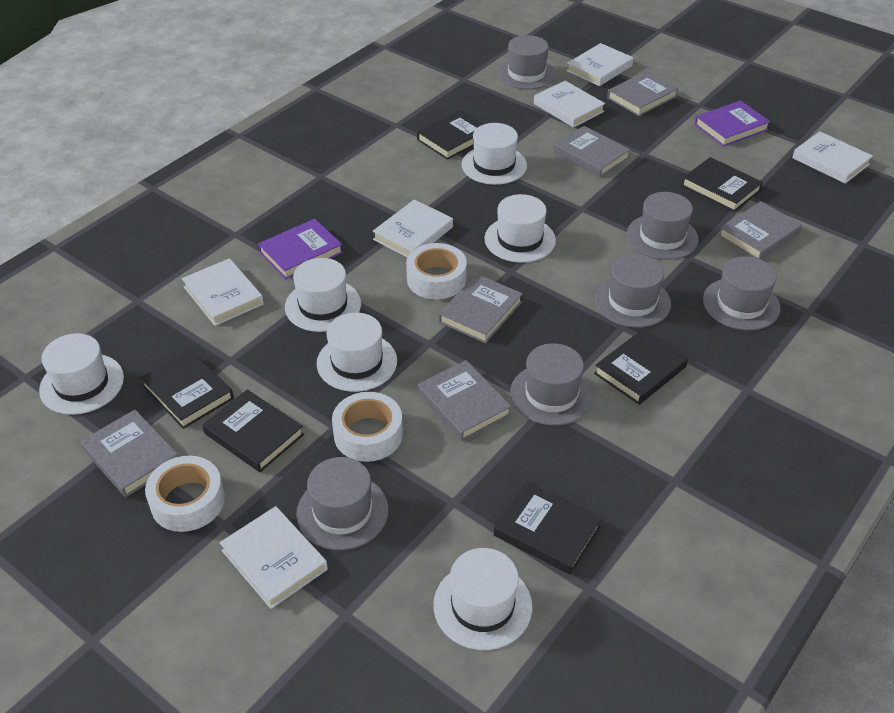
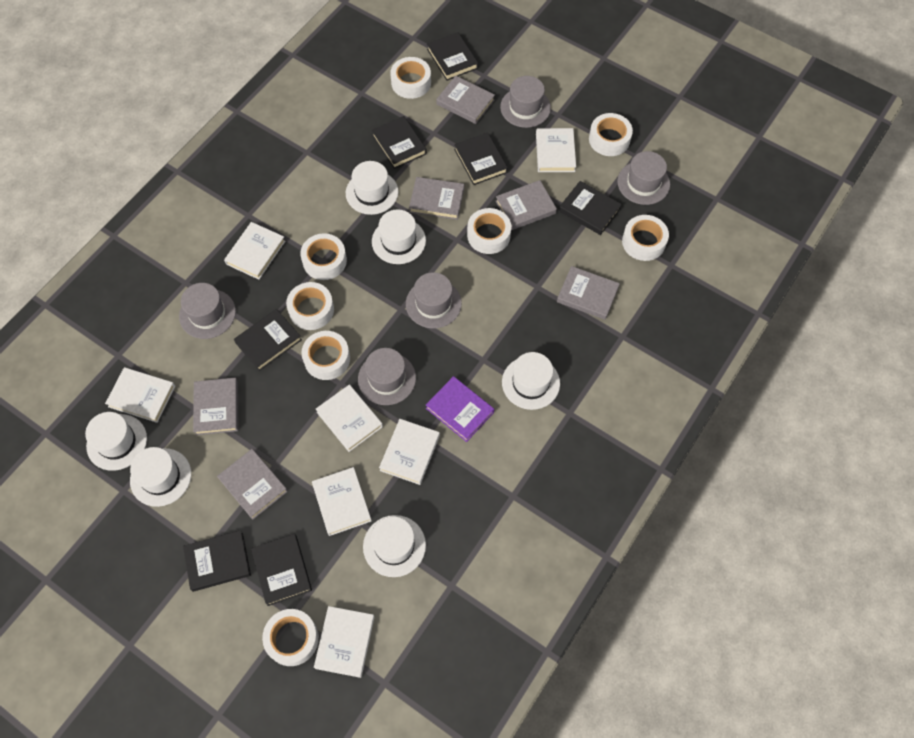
black book: [140,350,234,429] [203,390,304,472] [417,110,484,160] [494,482,602,575] [594,329,688,405] [682,157,763,212] = 6 -> [183,530,251,592] [234,309,302,371] [251,534,312,606] [372,116,427,169] [427,32,478,81] [454,132,508,185] [559,181,622,235] = 7
grey hat: [296,457,389,550] [497,35,556,90] [510,343,594,426] [595,254,671,328] [627,192,699,260] [703,256,780,330] = 6 -> [179,283,236,339] [358,348,416,405] [406,272,462,328] [500,76,551,128] [617,151,670,205] = 5
purple book: [258,219,343,279] [694,101,770,147] = 2 -> [426,376,494,442] = 1
white book: [182,258,264,326] [219,506,328,609] [372,199,453,257] [534,81,605,128] [567,43,633,86] [792,131,873,184] = 6 -> [105,367,175,423] [224,222,286,280] [312,467,372,536] [314,606,375,678] [316,385,383,452] [379,419,440,485] [536,128,576,172] = 7
white tape: [145,456,225,532] [332,392,403,462] [406,243,467,300] = 3 -> [262,609,319,666] [286,282,334,330] [300,233,347,280] [302,331,350,380] [390,57,431,99] [467,208,511,254] [589,113,633,156] [622,215,669,261] = 8

